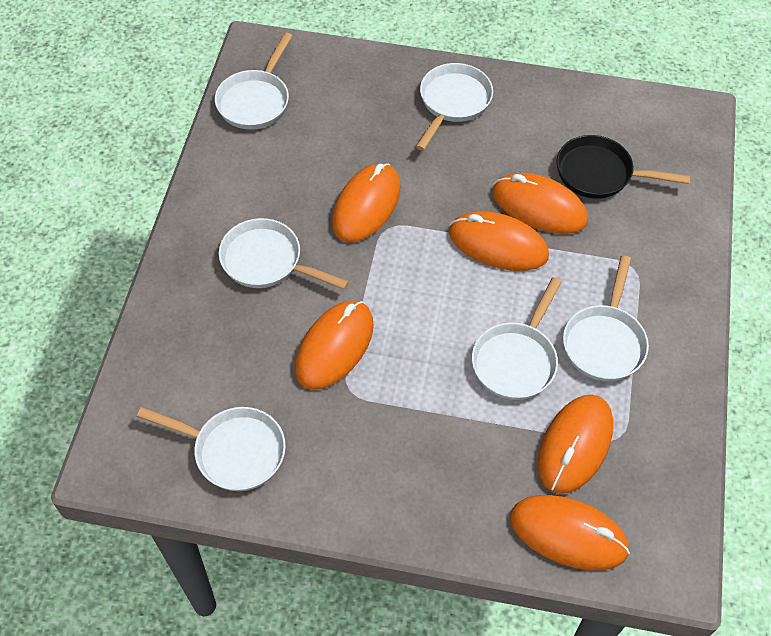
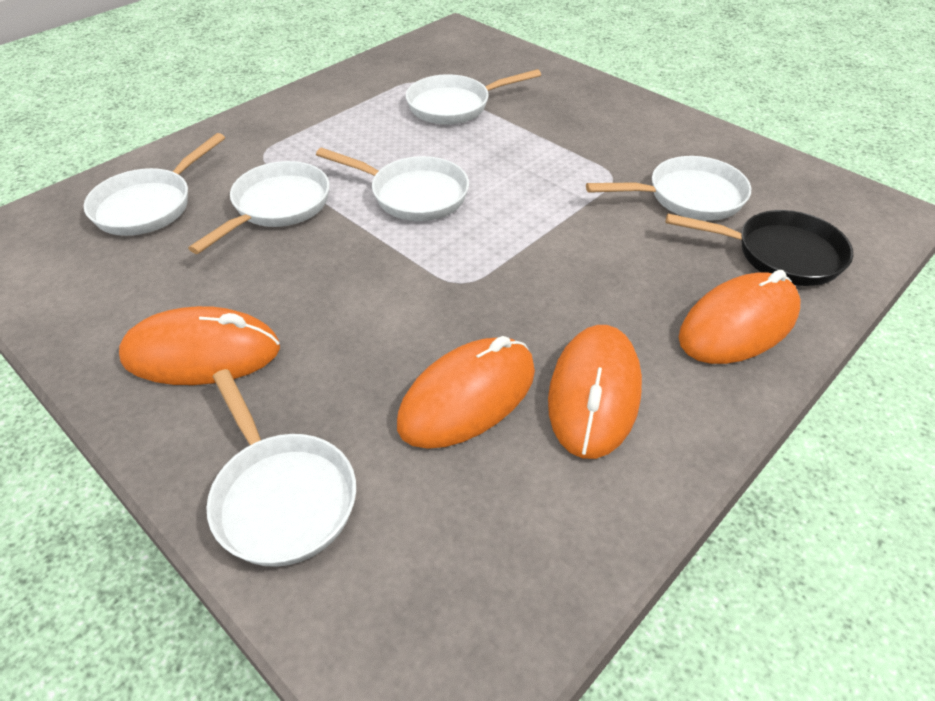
orange mouse: [295,301,374,390] [332,163,401,243] [449,211,549,271] [492,173,588,234] [510,495,630,570] [538,395,613,494] = 6 -> [119,306,280,385] [397,336,535,449] [548,325,642,459] [679,270,801,364] = 4

